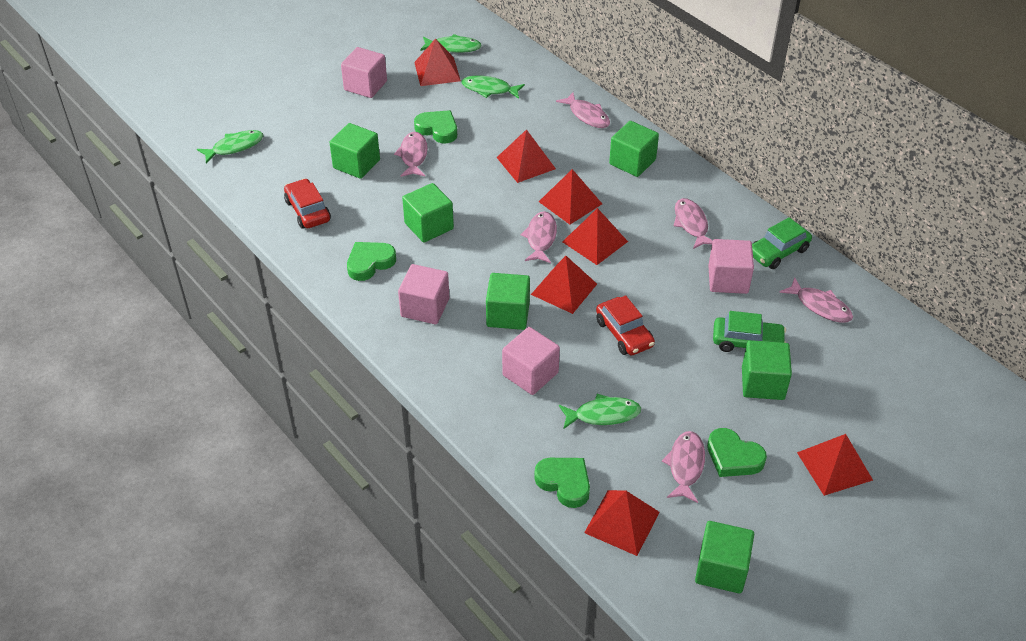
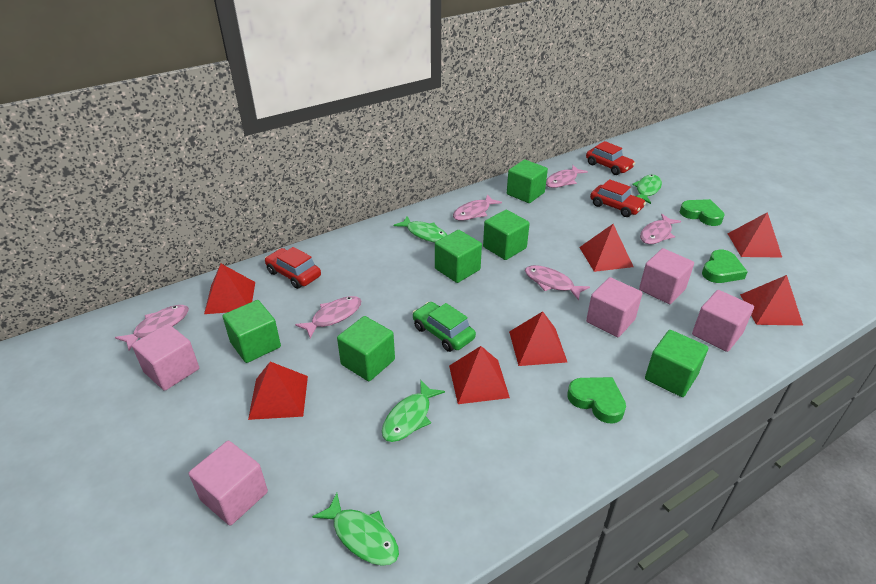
green car: [713,311,786,352] [752,217,812,269] = 2 -> [412,302,476,352] = 1
green heart: [347,242,396,281] [414,110,457,143] [534,458,590,508] [707,428,767,477] = 4 -> [567,377,626,424] [680,199,725,226] [702,250,748,283] = 3
pink cube: [341,47,387,98] [398,264,449,324] [502,327,560,395] [708,239,754,294] = 4 -> [132,324,199,391] [189,441,268,525] [586,277,643,337] [639,248,694,304] [692,290,754,352] = 5
red car: [284,179,331,229] [596,295,655,356] = 2 -> [265,247,321,289] [586,141,635,175] [590,179,646,217] = 3

